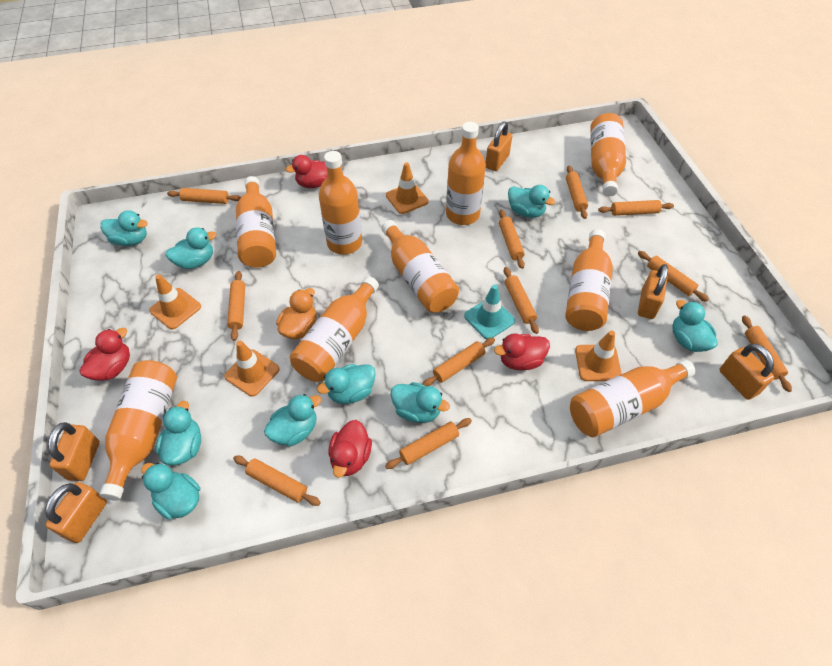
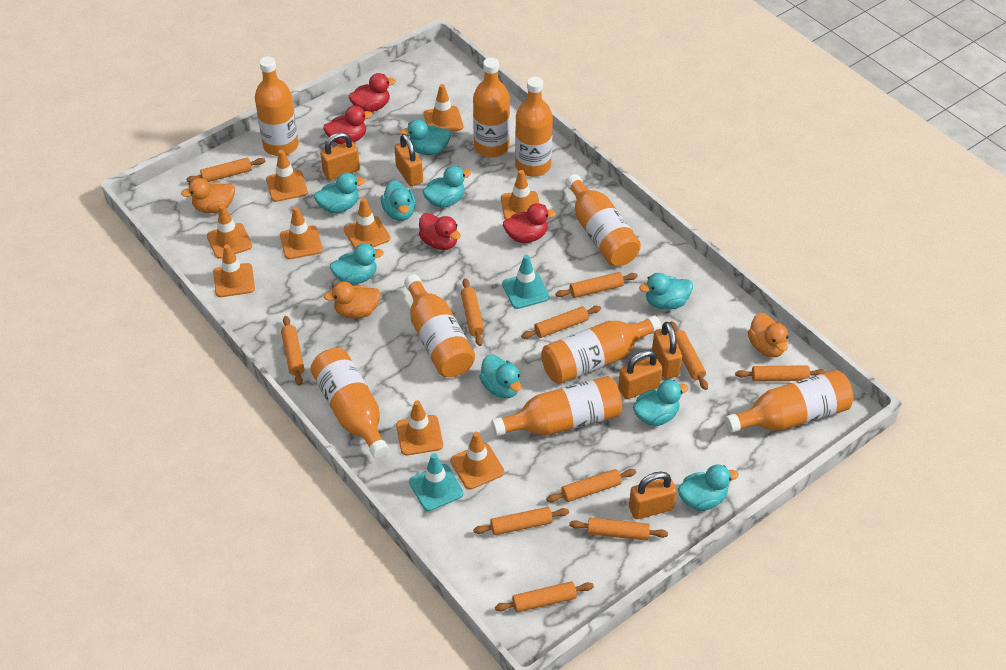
orange duck: [276,288,317,339] = 1 -> [181,178,235,213] [324,281,381,319] [748,312,788,357] = 3
orange traffic cone: [149,274,201,329] [224,341,279,397] [386,162,428,214] [575,331,622,381] = 4 -> [207,205,252,259] [213,244,255,297] [266,150,308,202] [280,206,323,259] [344,198,391,249] [396,400,443,455] [424,84,463,132] [450,432,504,489] [501,170,539,220] = 9
turquoise traffic cone: [464,285,515,339] = 1 -> [409,453,463,511] [502,255,550,309] = 2

